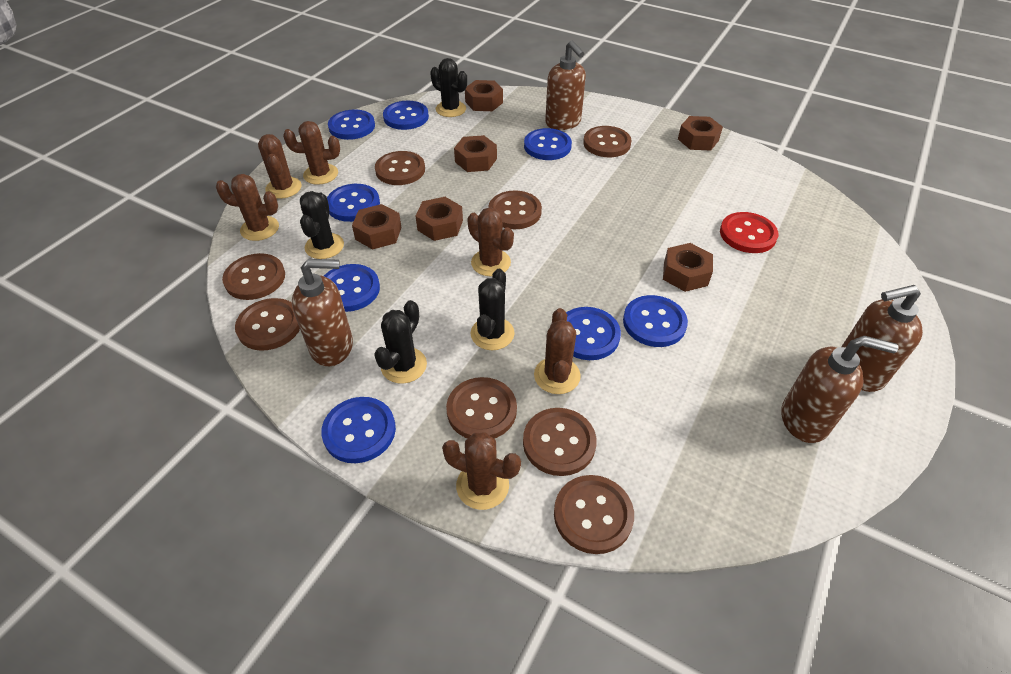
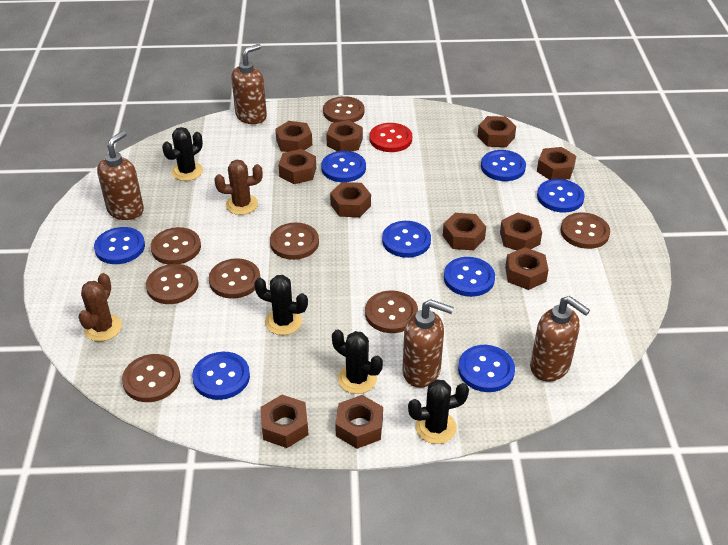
brown cactus: [216,174,279,241] [258,134,302,199] [283,121,340,185] [442,432,521,510] [467,207,514,276] [534,308,581,394] = 6 -> [78,273,122,341] [215,160,263,215] = 2
brown nut: [352,204,402,250] [415,197,463,241] [454,135,497,172] [465,80,503,111] [663,243,713,292] [678,116,723,151] = 6 -> [260,395,308,448] [275,121,312,152] [279,149,316,184] [326,120,363,151] [330,182,371,217] [335,395,383,449] [443,213,486,250] [477,116,516,147] [500,213,542,250] [505,247,549,290] [537,147,576,180] = 11

